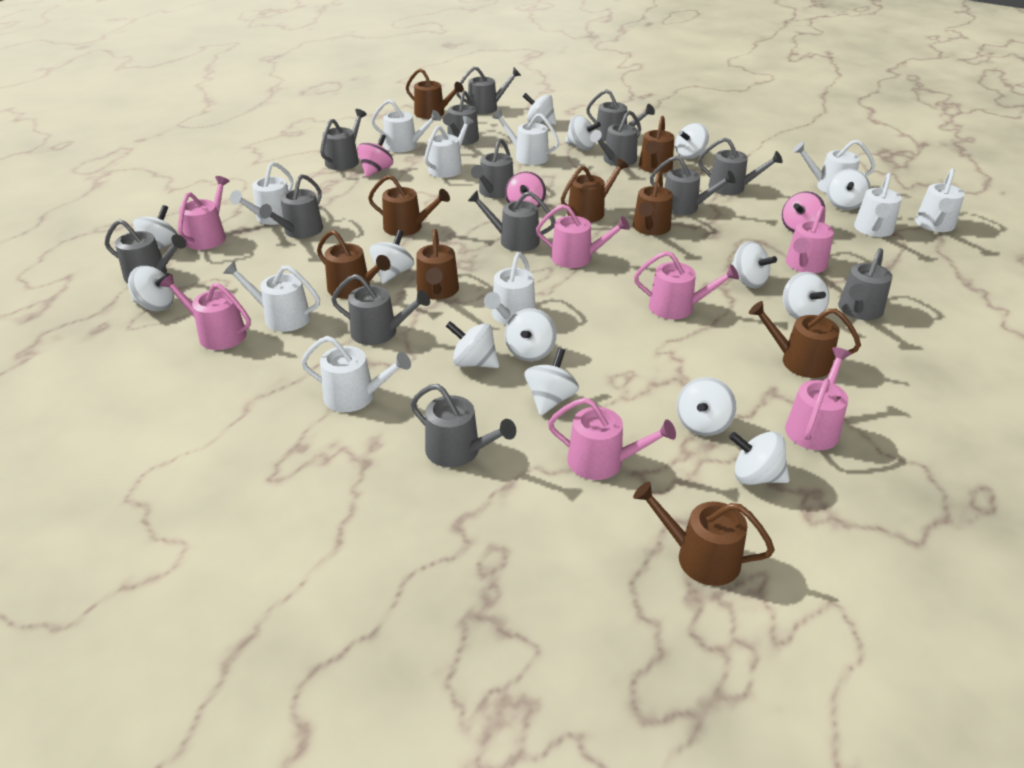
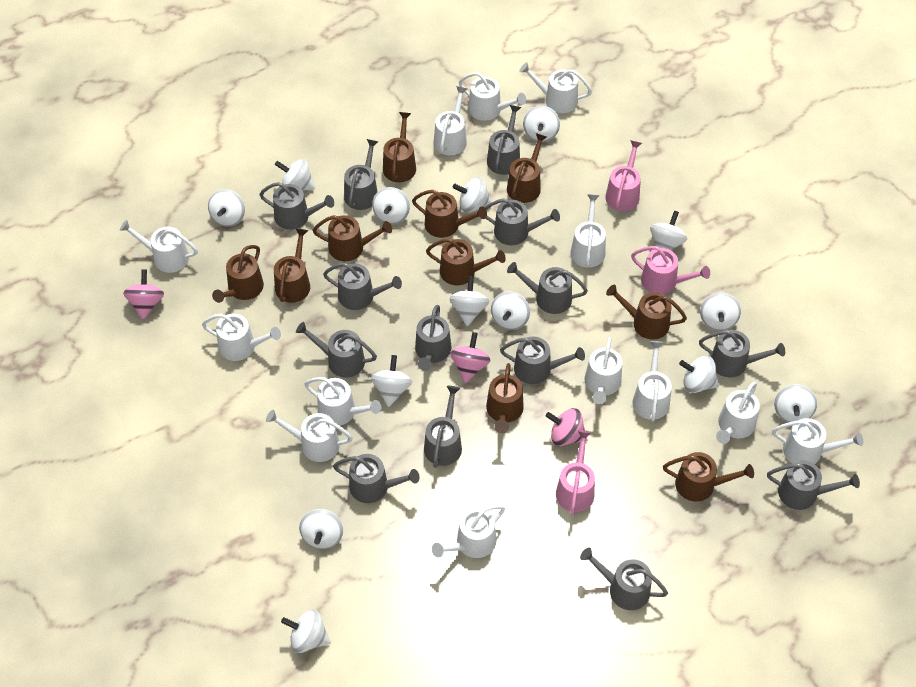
brown watering can: [317,230,390,299] [368,175,450,236] [406,68,464,119] [416,229,459,300] [561,158,629,222] [633,171,673,235] [633,482,775,586] [639,116,674,173] [749,301,861,378] = 9 -> [212,245,264,303] [274,228,310,303] [313,215,392,261] [383,112,416,182] [412,190,487,238] [426,238,506,285] [486,363,524,433] [507,133,547,203] [606,285,687,339] [663,452,754,502] = 10
pink watering can: [159,274,251,350] [178,176,229,250] [536,204,630,268] [548,398,676,480] [634,251,739,320] [785,347,851,450] [786,206,834,273] = 7 -> [556,430,595,515] [605,140,642,211] [631,246,710,294] = 3
white watering can: [223,261,320,332] [230,162,293,225] [301,336,411,412] [371,99,441,153] [424,116,474,178] [484,252,536,325] [492,110,560,165] [793,140,875,193] [854,173,902,237] [915,169,965,232] = 10 -> [120,220,198,273] [202,313,281,361] [266,410,353,462] [305,377,381,426] [432,505,505,558] [434,86,467,155] [459,72,526,121] [519,62,592,113] [570,194,606,268] [585,337,622,404] [632,341,672,421] [716,382,760,444] [772,418,863,464] = 13

